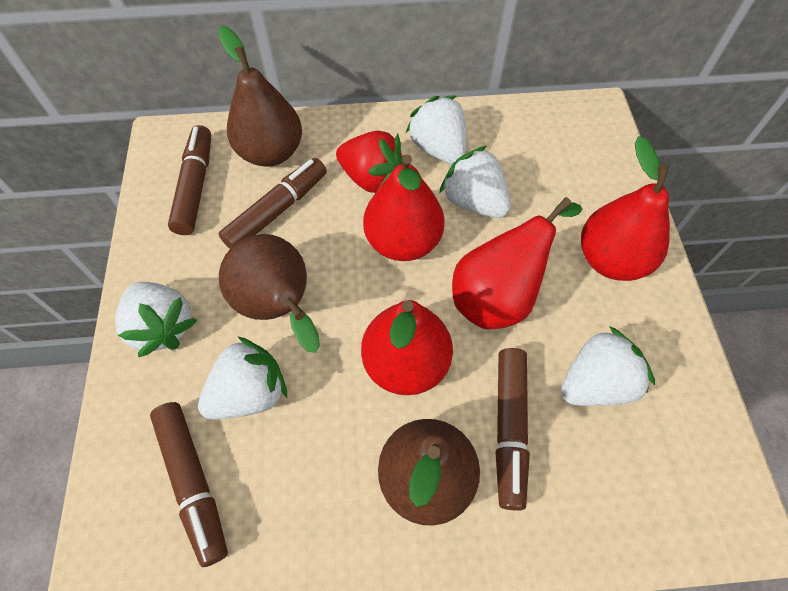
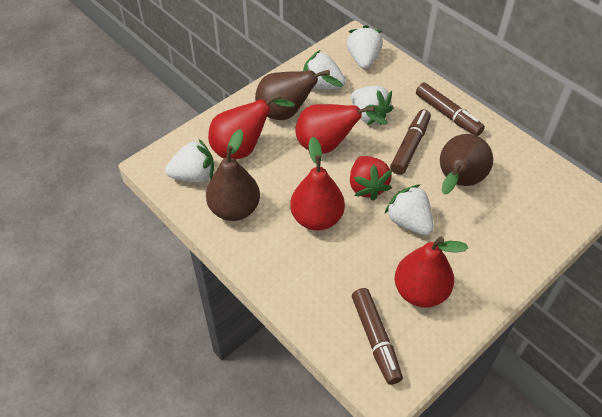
brown marker: [150,402,228,567] [168,125,211,235] [219,158,327,249] [496,348,530,511] = 4 -> [352,288,403,385] [390,109,431,175] [416,83,485,136] = 3

